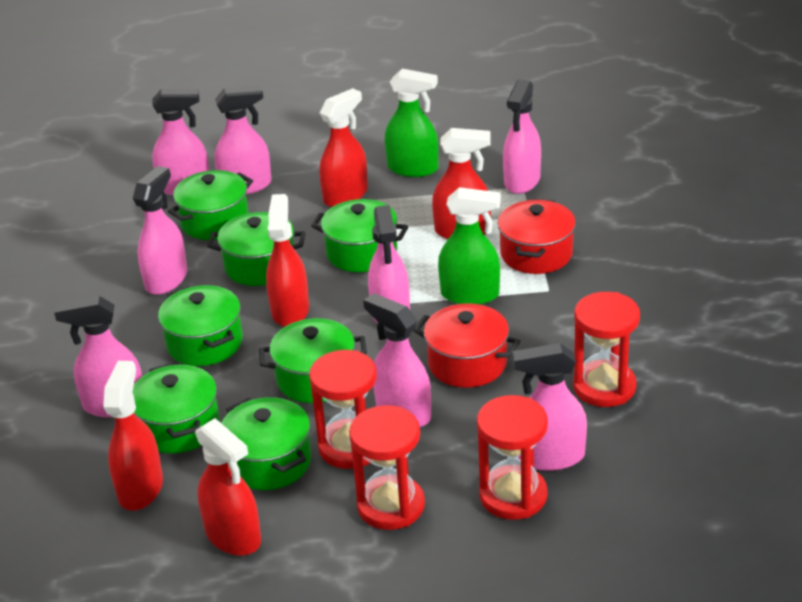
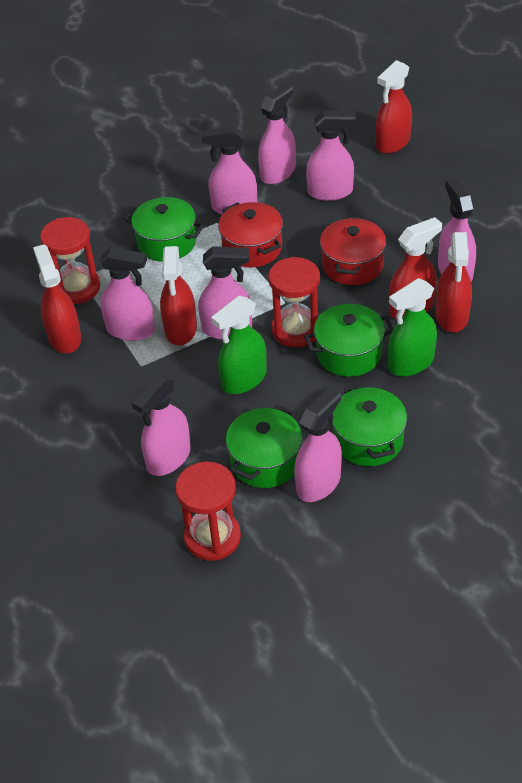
green pot: [132,363,220,454] [158,285,243,366] [168,170,253,240] [207,212,306,286] [221,397,312,490] [259,318,367,403] [311,199,408,272] = 7 -> [124,197,204,262] [226,405,302,488] [304,304,394,377] [332,384,407,466] = 4
red hourglass: [309,350,377,469] [349,405,425,530] [477,395,548,520] [573,292,640,407] = 4 -> [40,217,100,304] [175,462,241,561] [268,257,320,347] = 3

